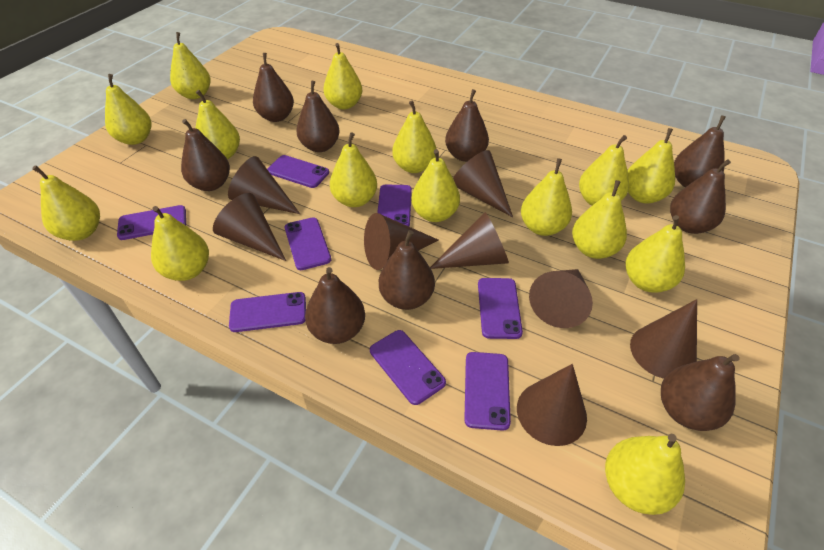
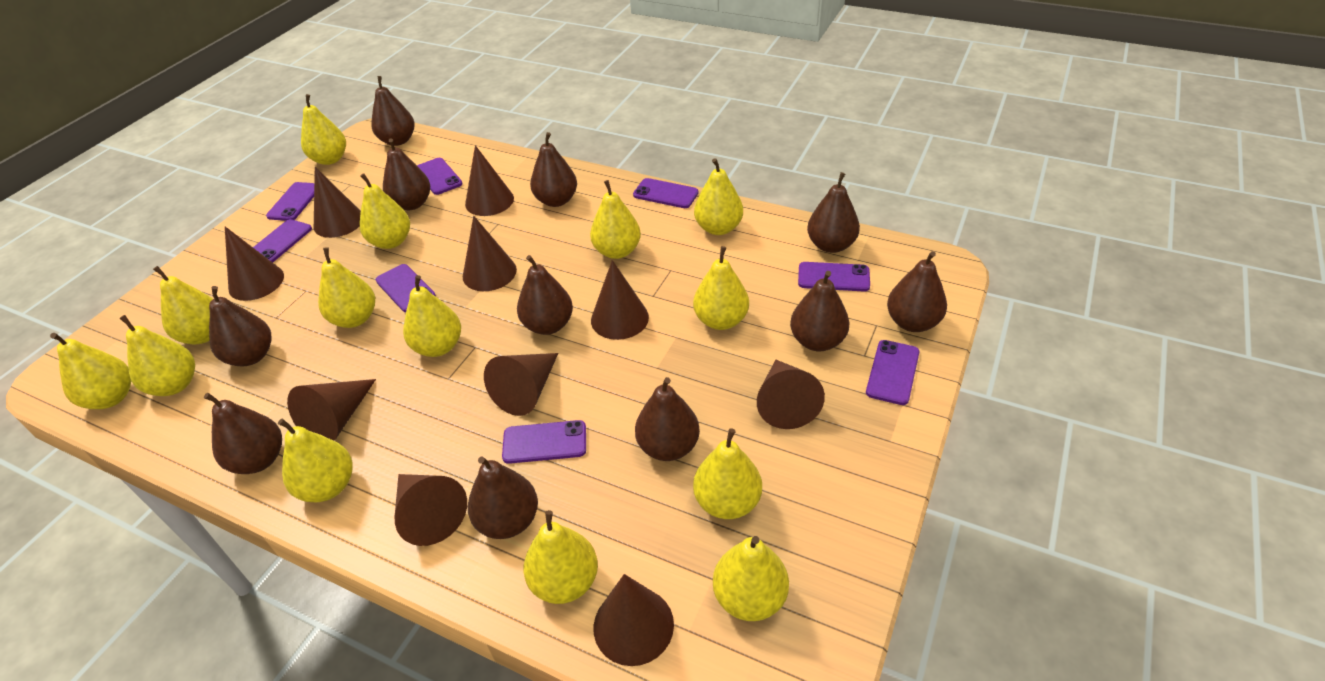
brown cone: [213,193,286,261] [228,156,300,214] [364,213,439,270] [430,212,509,269] [453,150,513,217] [517,364,587,446] [529,269,593,328] [630,299,697,379] = 8 -> [225,227,284,301] [287,379,376,441] [314,167,361,238] [395,474,467,546] [463,216,517,291] [465,145,514,216] [484,353,558,416] [591,260,649,340] [594,574,674,666] [757,360,825,429] = 10
brown pear: [181,119,230,191] [253,53,294,122] [296,81,340,152] [305,267,365,344] [379,230,435,310] [445,89,489,162] [661,354,739,431] [670,159,731,234] [674,115,726,187] = 9 -> [204,393,282,474] [209,286,271,367] [371,76,415,146] [383,138,430,210] [468,457,538,539] [517,255,573,335] [530,132,577,207] [635,377,700,461] [790,271,849,351] [807,172,860,253] [887,251,947,332] = 11
yellow pear: [32,165,100,241] [105,74,151,145] [151,206,209,281] [170,32,211,99] [195,90,240,159] [323,43,362,109] [330,132,377,207] [392,100,437,173] [411,149,460,222] [521,158,572,236] [572,180,627,259] [579,135,629,206] [605,434,685,515] [626,215,685,293] [627,128,675,203] = 15 -> [50,333,131,409] [120,315,195,396] [153,266,213,344] [278,419,353,502] [301,94,346,165] [318,247,375,328] [360,173,410,249] [403,275,461,357] [523,510,598,604] [590,180,641,259] [693,246,749,330] [693,428,762,519] [694,158,743,235] [713,536,789,621] = 14

